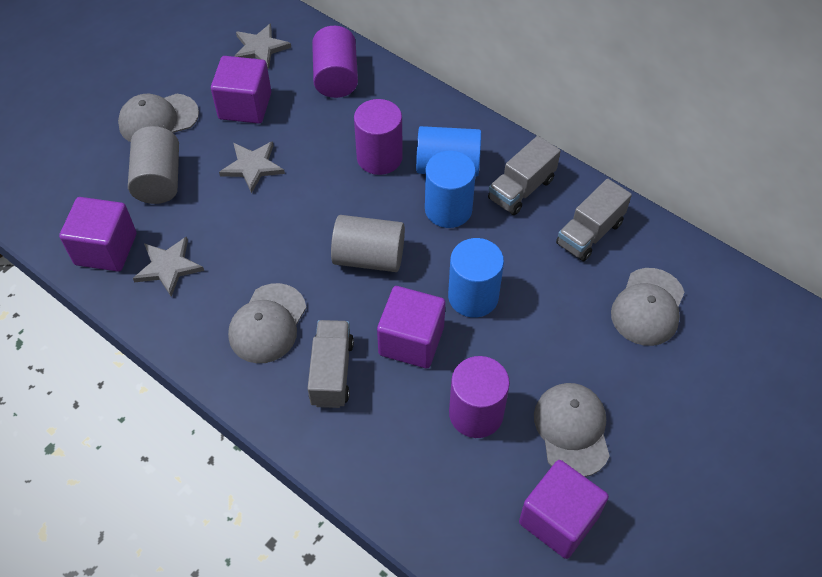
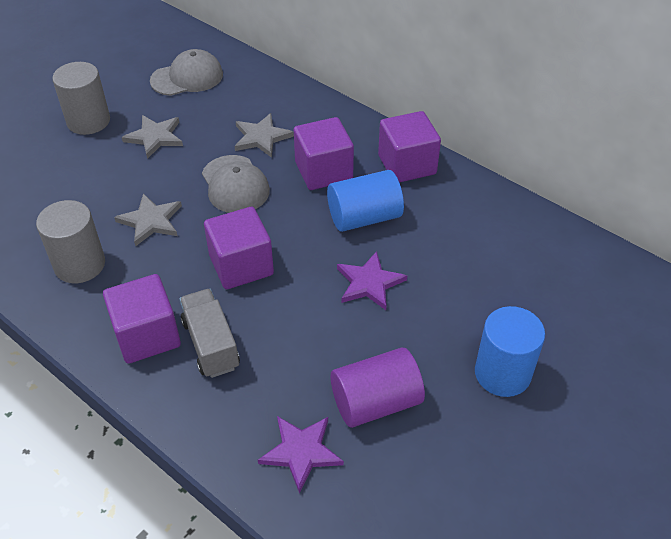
blue cylinder: [416,126,481,177] [425,151,476,228] [448,238,504,318] = 3 -> [327,170,404,232] [475,306,545,397] = 2
grey cap: [118,94,199,142] [228,283,306,363] [534,383,610,477] [611,268,685,346] = 4 -> [150,49,223,96] [202,155,270,213] = 2
grey truck: [307,320,354,408] [488,136,561,215] [556,179,632,261] = 3 -> [179,289,240,378] = 1
purple cylinder: [312,26,358,98] [354,99,403,175] [449,356,510,438] = 3 -> [331,348,425,428] = 1
purple star: none = 0 -> [258,416,344,494] [337,251,407,310] = 2

